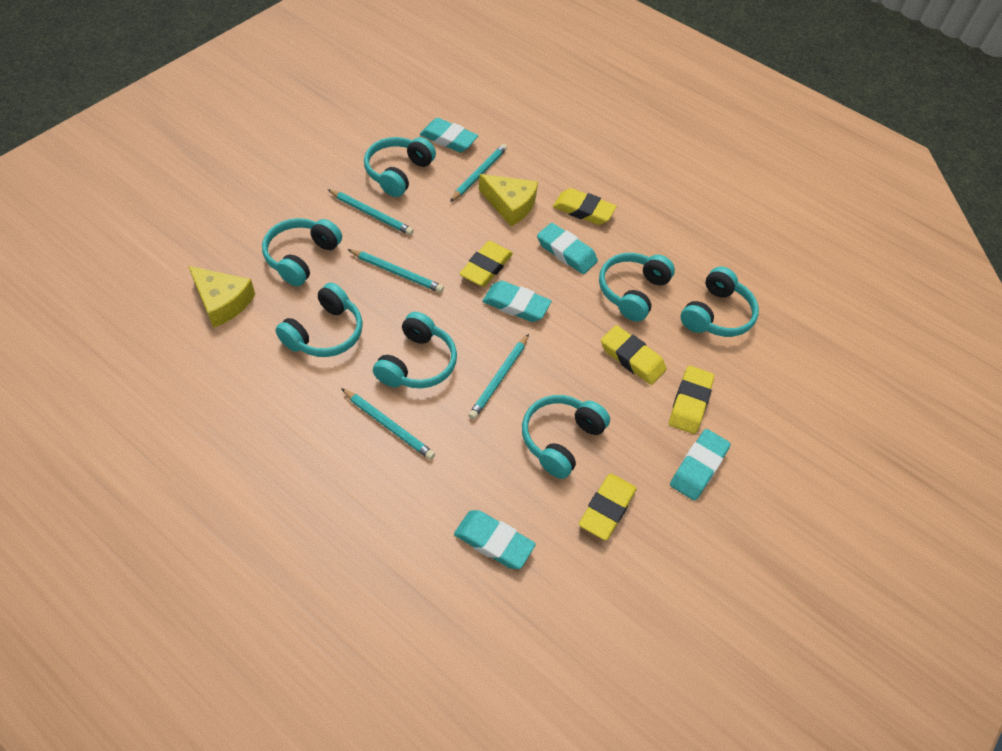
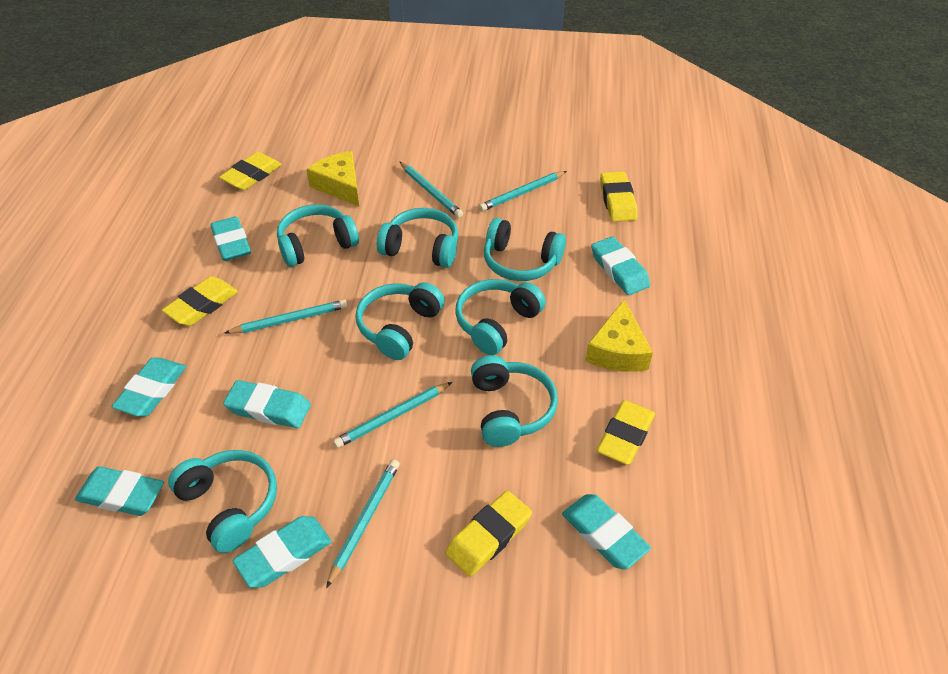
turquoise eraser: [420,118,478,152] [454,510,536,569] [482,281,552,322] [537,223,598,274] [670,429,731,501] = 5 -> [75,466,164,516] [111,357,186,416] [210,216,251,261] [223,380,311,428] [232,516,332,588] [562,494,651,570] [591,237,650,295] = 7

